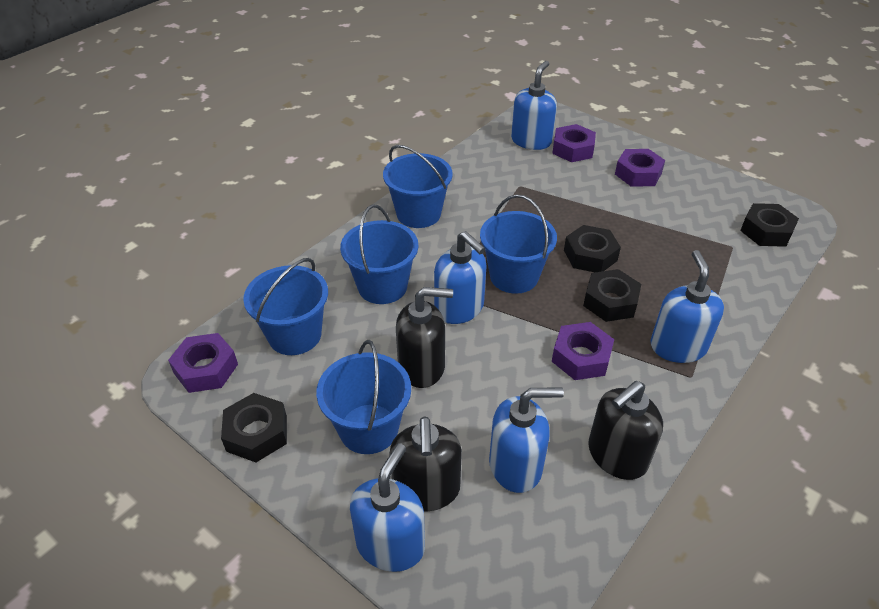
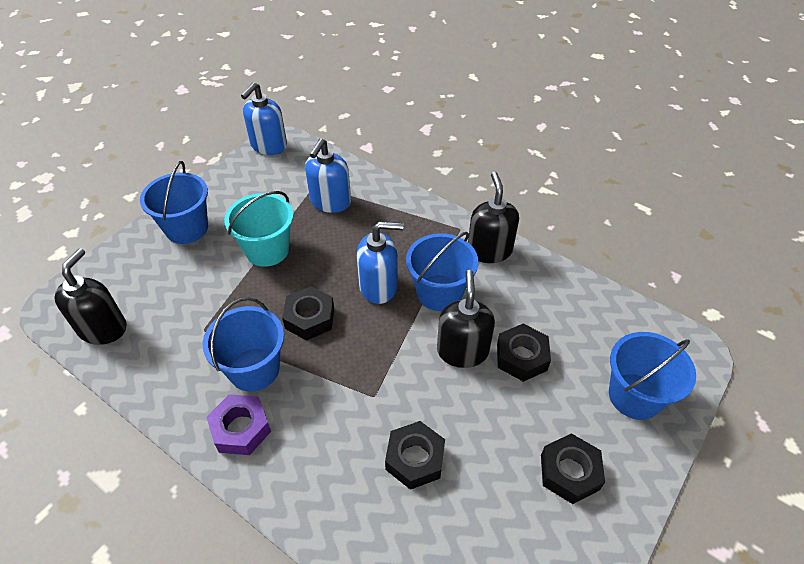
blue bucket: [243,258,328,355] [316,340,411,454] [340,204,418,304] [383,145,453,228] [480,194,557,294] = 5 -> [140,161,208,244] [203,297,284,392] [406,232,478,311] [609,332,696,420] = 4
blue soap dispenser: [350,443,425,572] [434,231,486,324] [489,387,564,493] [511,61,557,150] [650,250,724,363] = 5 -> [241,82,287,155] [305,138,351,213] [357,221,404,304] = 3
purple nut: [168,333,238,393] [552,124,596,162] [552,322,614,380] [615,149,665,187] = 4 -> [207,394,271,455] = 1
turquoise bucket: none = 0 -> [224,191,293,267] = 1

